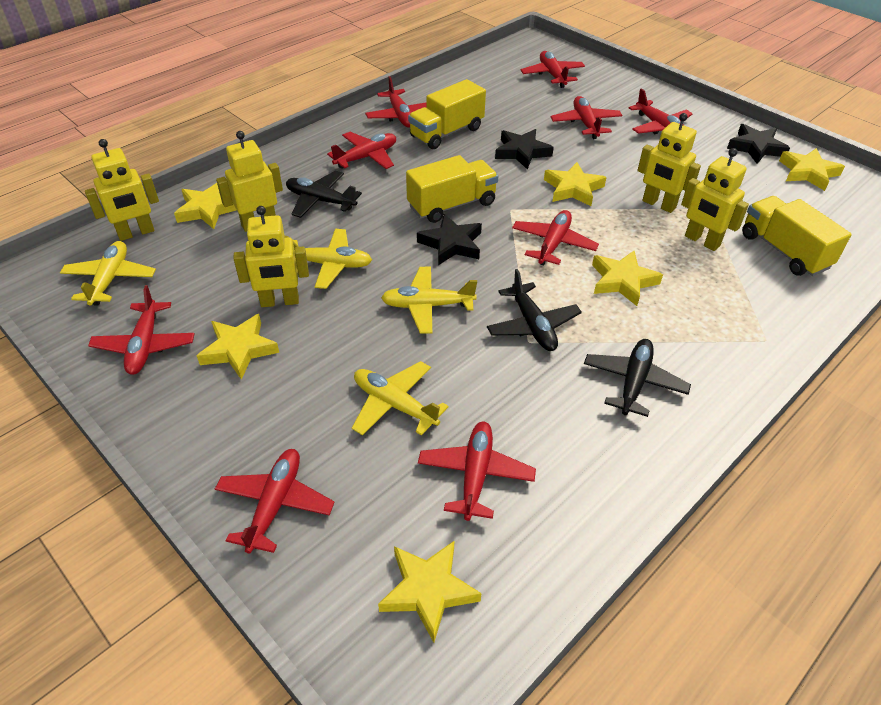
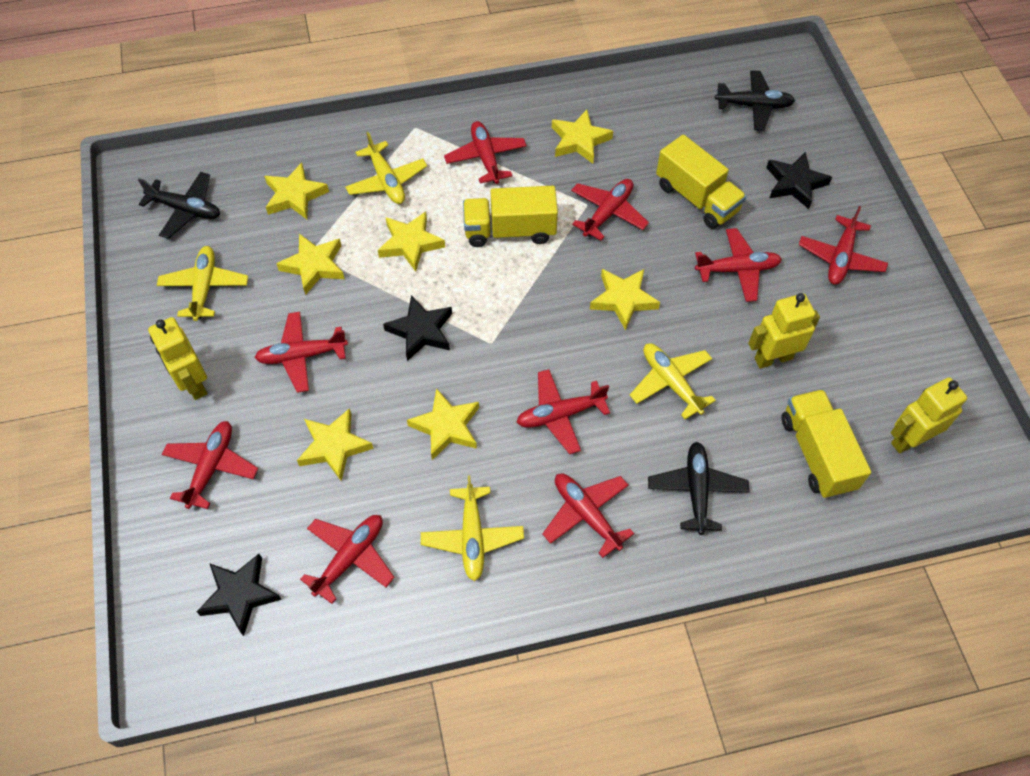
yellow robot: [85,139,159,241] [216,131,283,232] [233,206,309,307] [637,113,701,213] [681,148,749,251] = 5 -> [148,317,207,400] [748,293,820,369] [891,377,967,453] = 3
yellow star: [174,183,236,229] [197,314,279,380] [378,540,482,643] [544,162,607,206] [592,251,663,306] [779,148,845,191] = 6 -> [264,163,329,219] [276,234,345,295] [297,408,373,481] [378,211,445,272] [407,388,479,460] [552,110,613,164] [590,269,660,331] = 7

